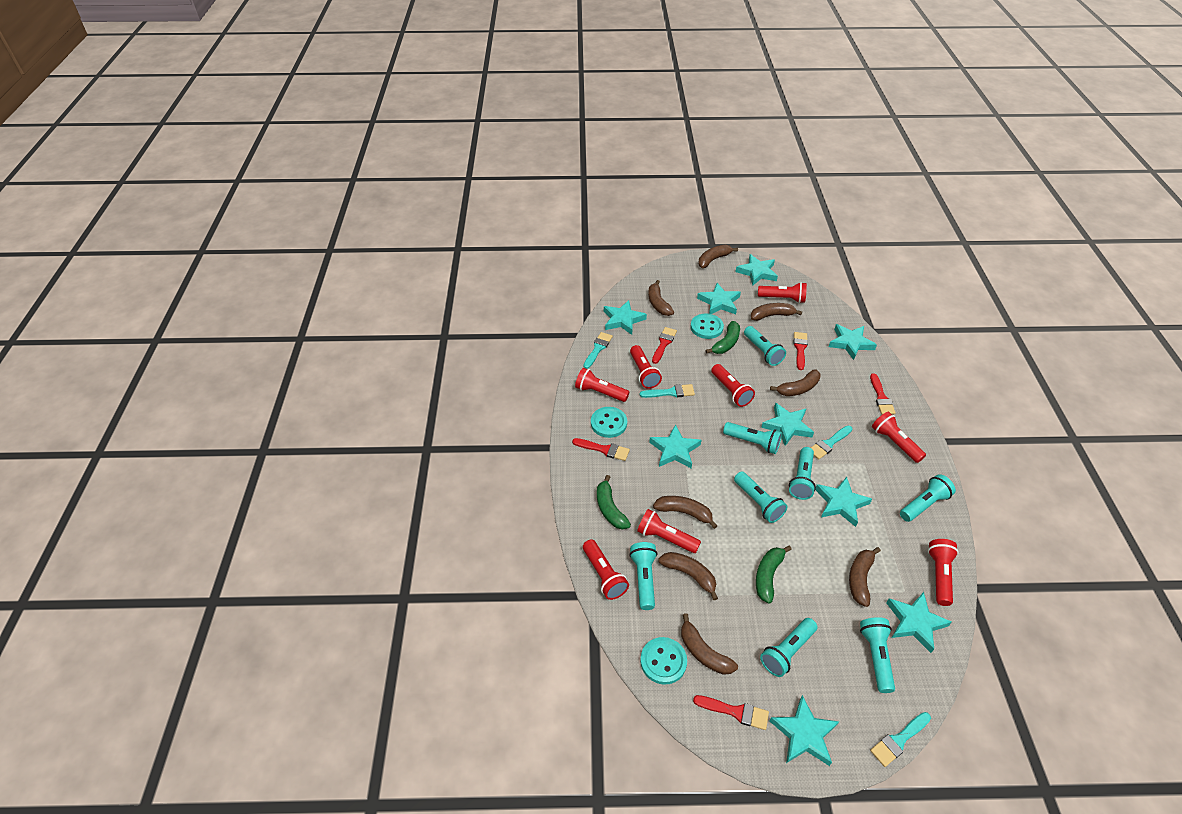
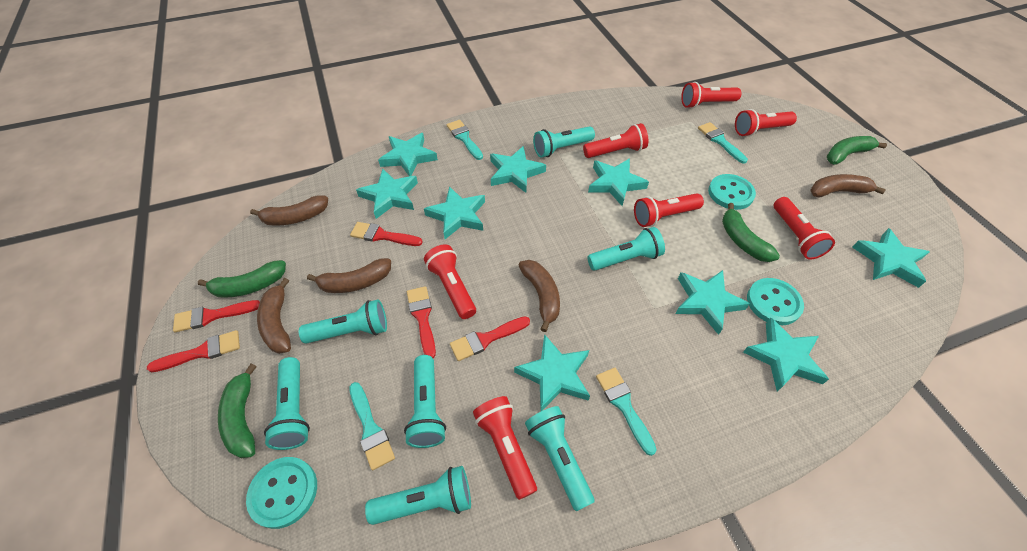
brown banana: [648,280,674,316] [653,496,717,529] [658,552,718,600] [681,613,738,675] [698,245,738,268] [751,303,802,321] [770,369,820,396] [849,547,881,607] = 8 -> [250,195,328,226] [257,278,291,354] [307,258,391,293] [518,260,560,332] [810,174,886,197] = 5
green banana: [597,475,631,530] [705,321,740,354] [756,545,792,604] = 3 -> [198,260,286,298] [218,364,257,459] [722,203,780,262] [827,136,887,165] = 4
red flashlight: [575,368,629,402] [583,540,629,600] [630,345,662,389] [637,509,701,553] [711,364,755,407] [758,282,807,303] [872,412,926,463] [928,539,959,606] = 8 -> [424,245,476,319] [473,396,537,500] [583,123,648,158] [634,193,704,227] [681,82,741,108] [735,109,797,137] [774,197,835,260] = 7
turquoise flashlight: [629,542,657,610] [723,422,782,454] [734,471,788,523] [744,326,786,366] [760,618,817,677] [789,447,816,500] [860,617,895,693] [900,474,956,522] = 8 -> [264,357,310,450] [299,299,387,344] [365,466,471,525] [404,355,446,448] [525,406,595,512] [533,126,595,158] [587,227,665,271] = 7

